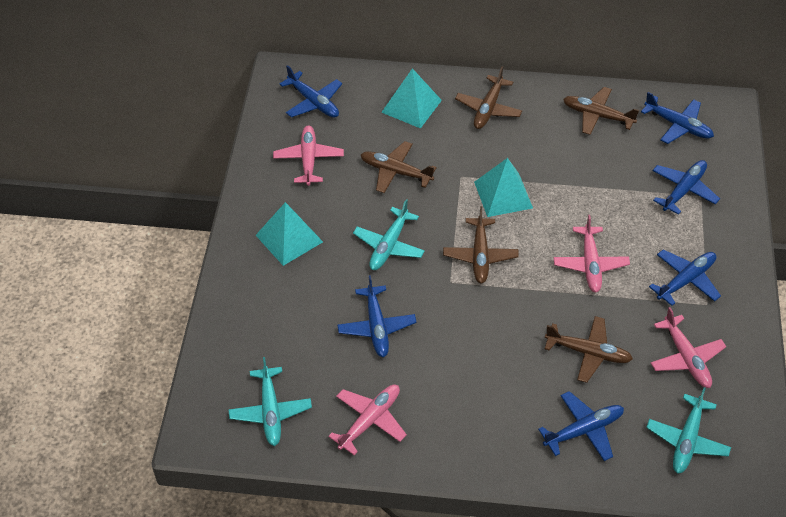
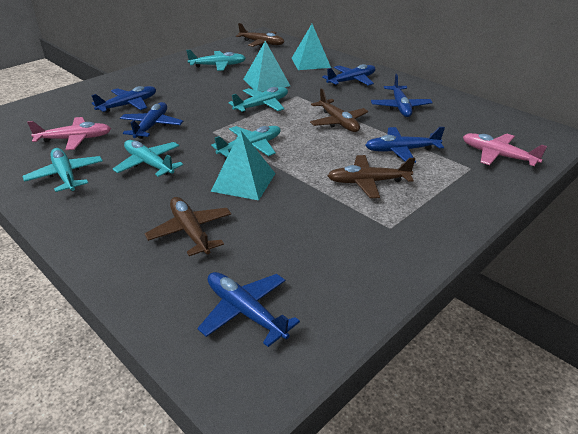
brown plane: [361,141,437,193] [443,206,519,284] [455,66,522,129] [545,316,633,383] [563,87,639,135] = 5 -> [144,197,231,256] [236,23,284,47] [310,88,368,132] [327,155,415,198] = 4
pink plane: [273,125,344,186] [328,384,407,455] [553,215,630,292] [651,307,726,388] = 4 -> [27,117,111,150] [463,133,547,166] = 2
turquoise plane: [229,357,312,446] [353,199,425,270] [646,387,731,474] = 3 -> [22,148,103,192] [113,140,183,177] [186,50,246,71] [211,126,281,157] [228,87,288,113] = 5

